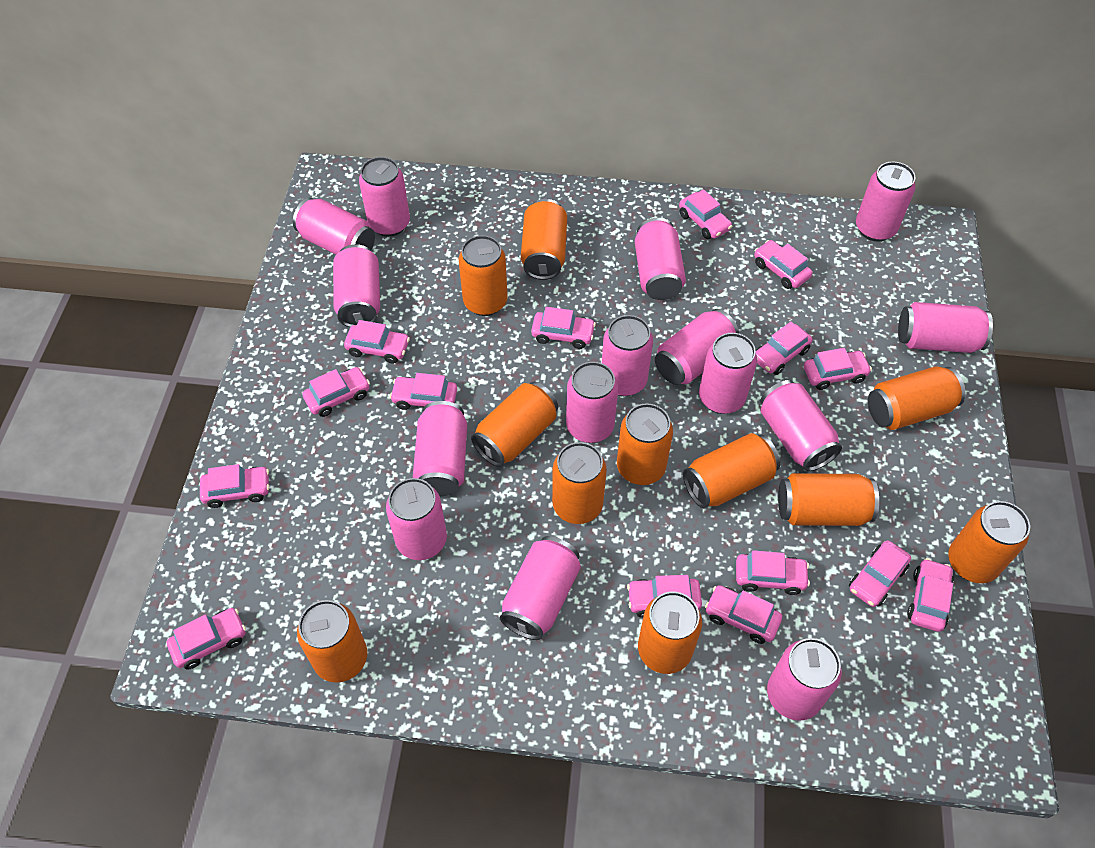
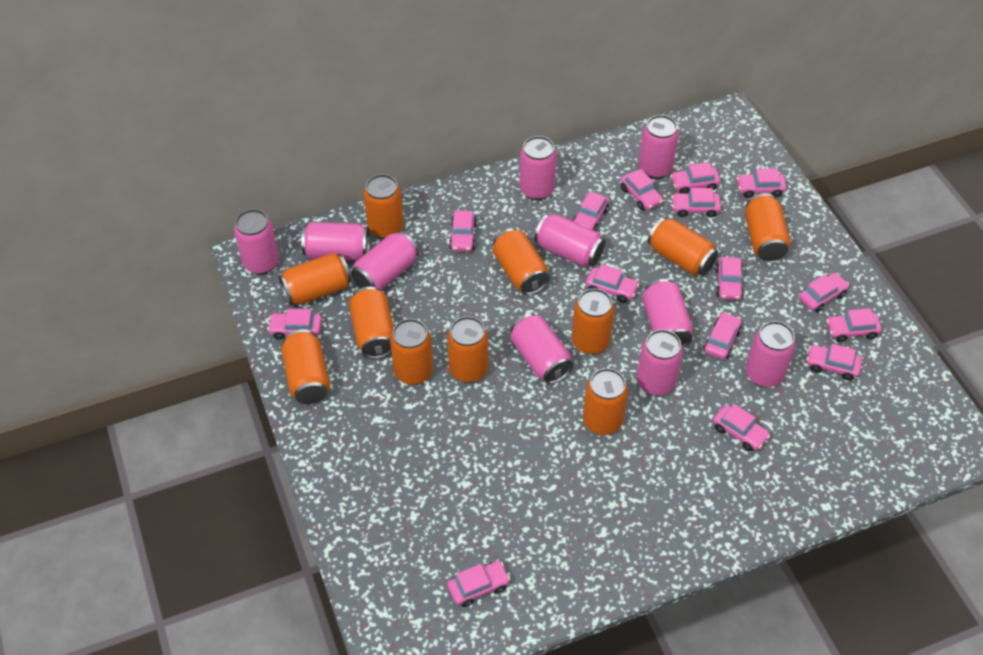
pink can: [293,198,375,255] [333,244,380,328] [359,157,410,237] [386,478,447,560] [413,401,467,496] [500,536,581,640] [566,362,618,443] [602,315,653,396] [635,218,686,300] [655,309,739,385] [699,333,757,414] [760,380,842,471] [767,638,842,721] [856,162,916,242] [898,302,993,353] = 15 -> [234,209,279,274] [301,222,370,261] [351,231,419,291] [510,313,573,384] [519,136,557,200] [534,214,605,267] [637,329,683,396] [638,115,679,179] [642,279,693,348] [746,321,796,387] = 10

